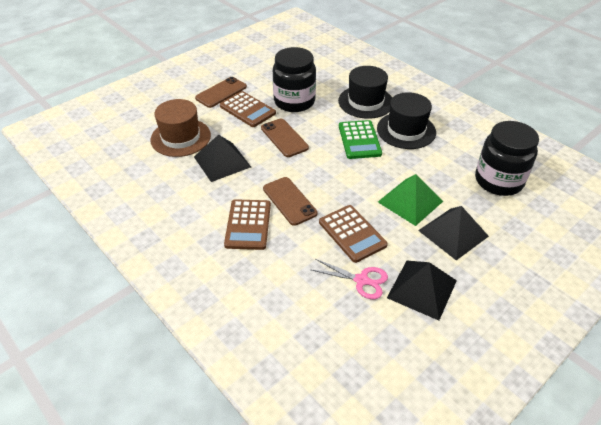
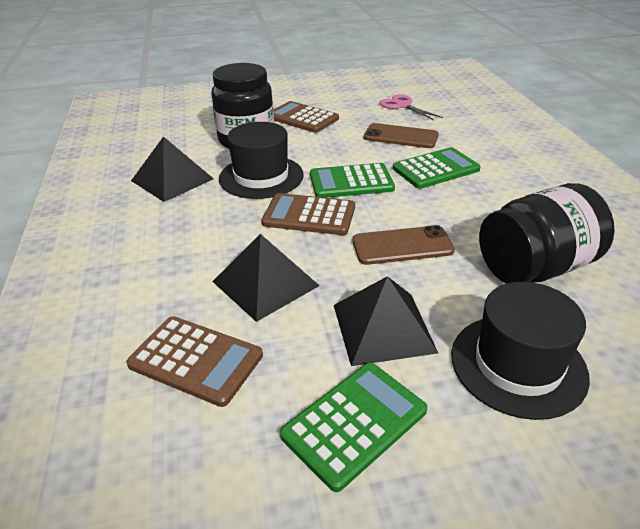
brown hat: [151,99,211,157] = 1 -> none = 0
brown phone: [195,77,247,108] [261,118,309,157] [263,177,317,226] = 3 -> [352,225,455,265] [364,123,439,148] = 2
green calculator: [339,120,382,159] = 1 -> [280,363,427,492] [310,163,395,198] [393,147,481,189] = 3
green pyramid: [378,174,443,226] = 1 -> none = 0

